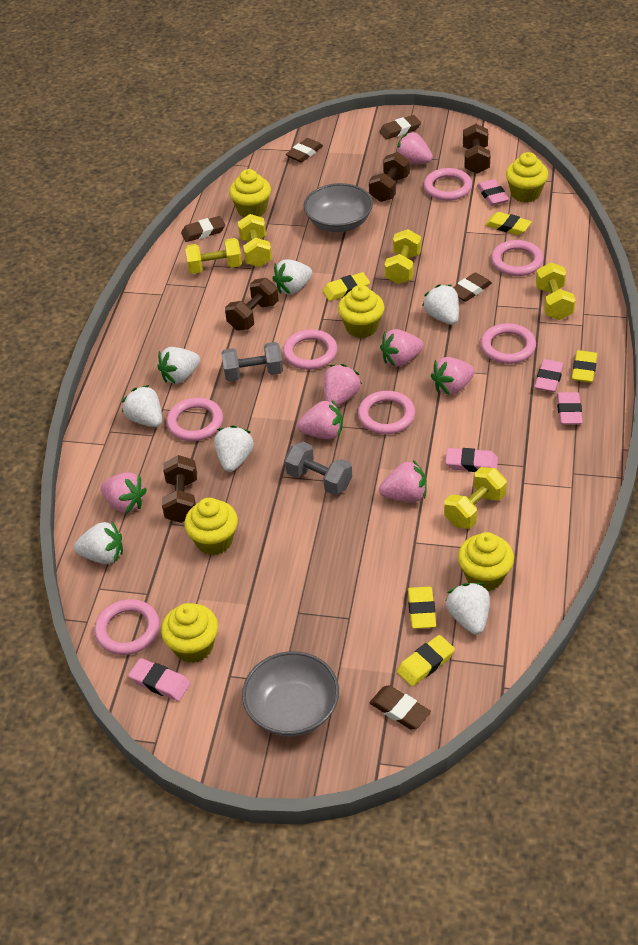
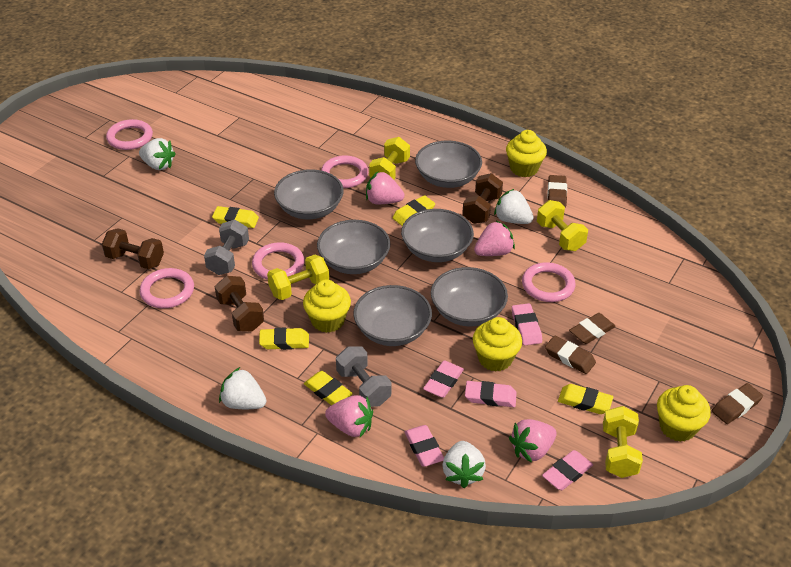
brown dumbbell: [162,455,197,523] [225,278,279,331] [369,152,410,202] [463,124,491,174] = 4 -> [102,228,164,269] [215,276,264,332] [462,173,503,224] = 3
brown eraser: [181,216,225,242] [286,138,323,162] [370,685,431,729] [379,115,421,139] [453,272,492,302] = 5 -> [545,336,596,374] [548,175,567,208] [569,313,616,344] [712,383,763,424] = 4
grey bowl: [242,651,339,737] [304,183,373,232] = 2 -> [274,169,344,219] [317,220,390,274] [353,285,432,346] [401,209,474,262] [415,141,482,188] [431,267,508,326] = 6
pink ring: [94,599,160,655] [166,398,223,441] [283,329,337,370] [358,391,415,434] [424,168,472,201] [480,323,536,364] [491,240,543,276] = 7 -> [106,119,153,150] [140,268,194,308] [252,242,304,280] [321,155,368,188] [522,262,576,302] = 5
pink strawberry: [101,472,147,513] [297,400,343,439] [324,364,362,406] [379,460,427,502] [380,329,424,367] [396,132,433,164] [431,357,475,395] = 7 -> [325,395,373,437] [366,171,404,204] [474,221,515,256] [509,419,557,463] = 4
white strawberry: [74,522,123,564] [122,385,162,427] [157,347,200,384] [214,425,254,472] [272,259,312,295] [422,284,459,325] [446,583,490,635] = 7 -> [139,138,176,170] [219,367,267,409] [442,441,486,488] [494,189,534,224] = 4
yellow cupcake: [161,603,218,663] [184,498,238,555] [229,169,271,217] [338,285,384,338] [458,532,514,591] [506,152,548,202] = 6 -> [303,280,351,333] [473,317,522,371] [506,130,547,177] [657,385,711,442] = 4
yellow dumbbell: [185,238,242,274] [238,214,272,267] [385,229,421,284] [444,467,507,529] [536,263,576,320] = 5 -> [267,254,329,300] [369,137,410,180] [537,200,588,251] [603,406,643,478] = 4

